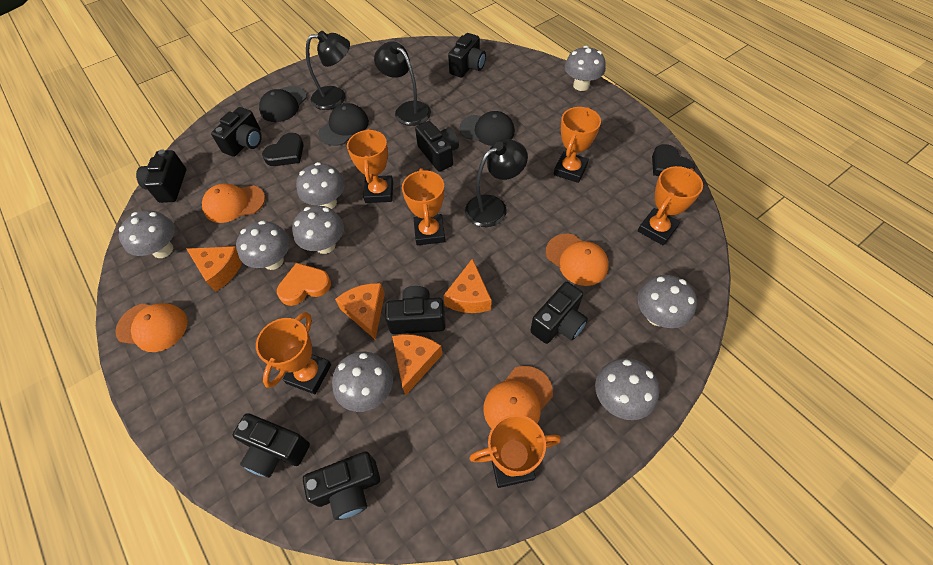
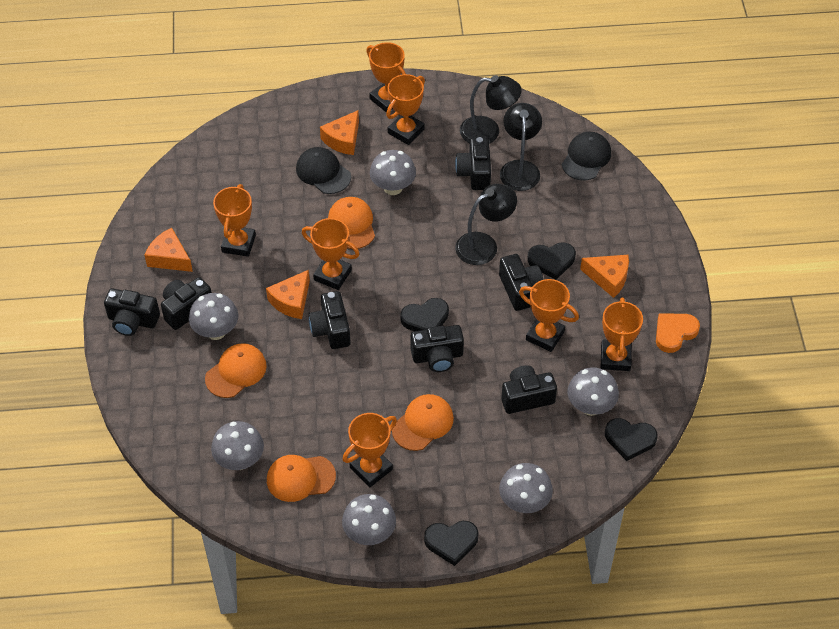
black camera: [136,149,186,203] [211,107,262,157] [233,413,310,478] [303,451,380,520] [385,286,445,334] [415,121,459,172] [448,33,486,78] [530,282,588,344] = 8 -> [104,288,160,336] [161,277,212,330] [309,291,351,349] [411,325,464,372] [455,137,491,190] [499,254,543,311] [501,365,557,414] = 7
black cap: [259,86,307,122] [318,103,369,146] [459,111,515,146] = 3 -> [296,147,351,194] [562,132,611,181] = 2
black heart: [262,133,304,166] [652,144,695,176] = 2 -> [400,298,449,331] [424,521,479,566] [528,242,576,280] [605,418,658,461] = 4
grey mushroom: [119,210,175,258] [236,221,290,270] [292,206,344,254] [296,162,345,209] [332,352,393,412] [564,46,606,91] [595,358,659,420] [637,275,697,328] = 8 -> [189,293,238,340] [211,421,264,470] [342,494,396,545] [370,150,416,195] [499,463,553,513] [567,367,619,416] = 6
orange trophy: [256,312,331,394] [347,128,393,203] [402,168,445,246] [469,415,561,488] [554,107,601,183] [638,166,703,246] = 6 -> [213,184,256,257] [302,218,360,290] [342,413,397,487] [366,42,406,113] [386,74,425,145] [519,279,579,352] [601,297,643,371] = 7

